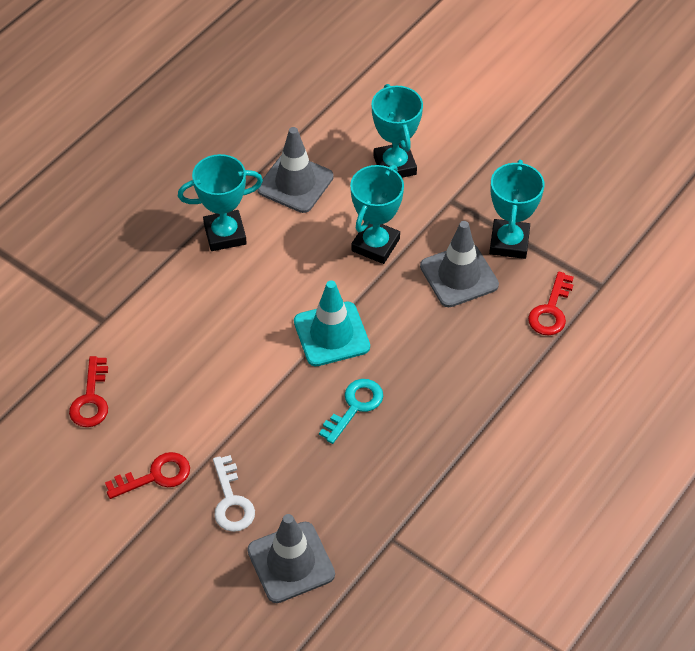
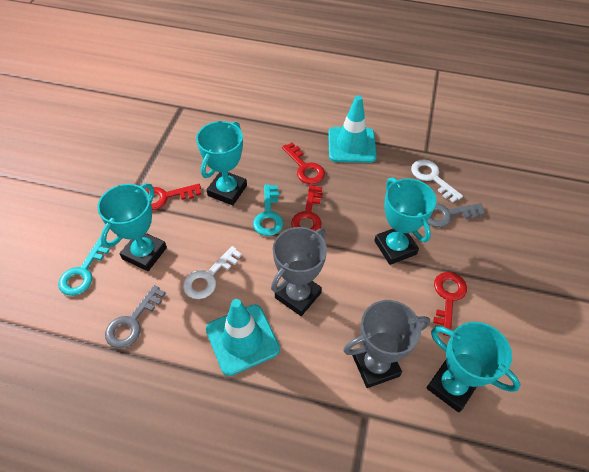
grey key: none = 0 -> [105,285,166,348] [427,203,485,227] = 2
grey traffic cone: [247,514,335,603] [257,127,334,213] [420,221,499,307] = 3 -> none = 0
grey trophy: none = 0 -> [271,227,327,316] [343,300,430,388] = 2
red key: [69,356,108,427] [105,452,190,499] [528,272,574,336] = 3 -> [145,184,201,210] [282,142,325,184] [291,185,323,231] [433,272,467,336] = 4
turquoise key: [319,379,383,444] = 1 -> [58,237,110,296] [253,184,283,236] = 2
turquoise traffic cone: [294,280,370,366] = 1 -> [206,299,280,376] [328,95,377,163] = 2
white key: [213,455,255,532] = 1 -> [183,246,242,299] [411,159,463,202] = 2

